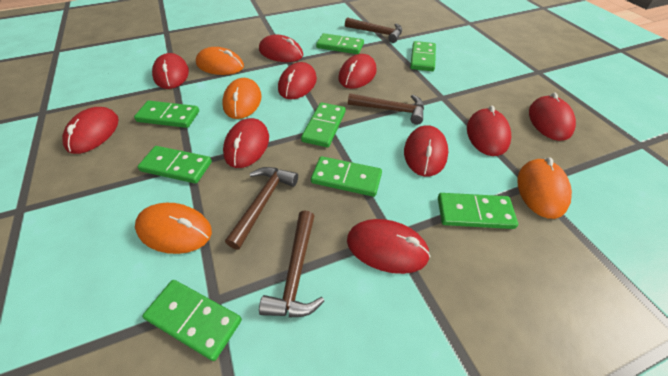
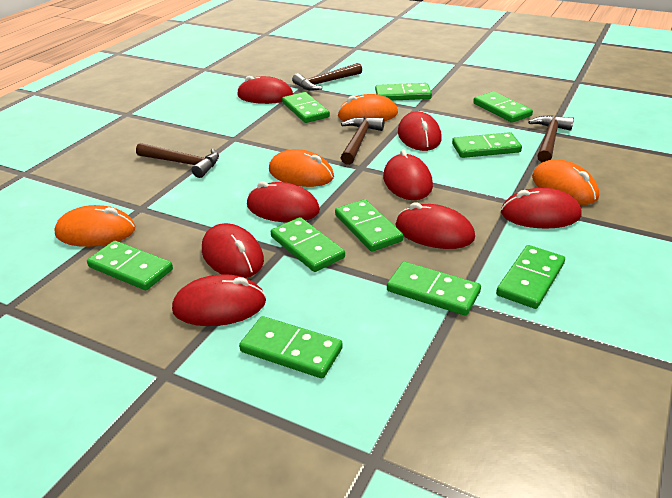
green domino: [134,101,199,128] [137,146,212,184] [142,280,242,361] [301,102,346,147] [311,156,382,197] [316,33,364,54] [410,41,436,71] [438,193,518,229] = 8 -> [87,241,173,290] [239,316,343,378] [271,217,345,272] [282,92,330,123] [335,199,403,252] [375,83,432,101] [387,262,481,316] [452,132,522,158] [473,91,533,123] [496,245,565,309] = 10
red mouse: [62,107,119,154] [152,53,189,89] [223,118,269,168] [259,34,303,62] [278,62,317,99] [338,54,377,89] [347,219,431,274] [404,125,448,177] [467,106,511,156] [529,93,576,141] = 10 -> [172,274,266,326] [202,223,264,278] [237,76,293,104] [247,181,320,222] [383,149,433,200] [395,202,475,249] [398,111,442,151] [501,188,582,229] = 8

